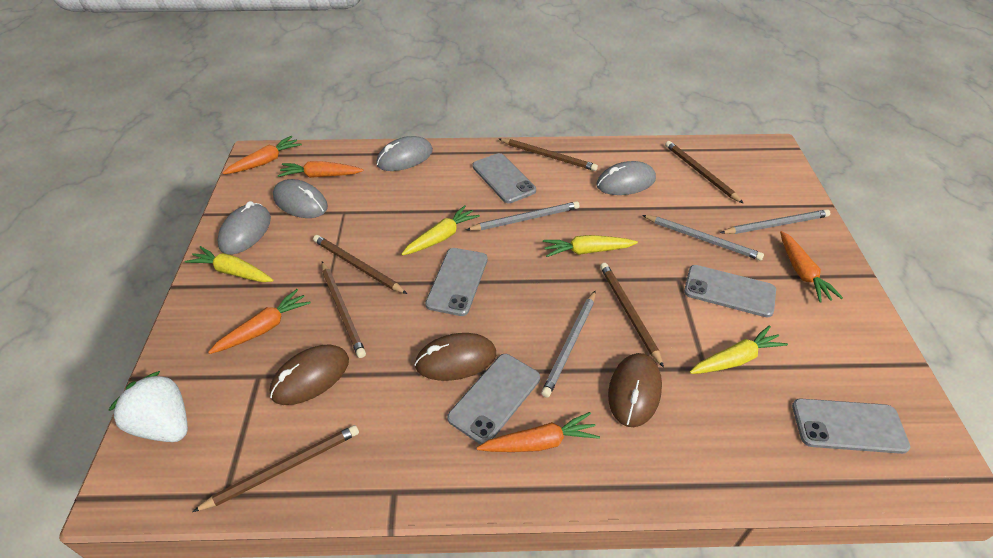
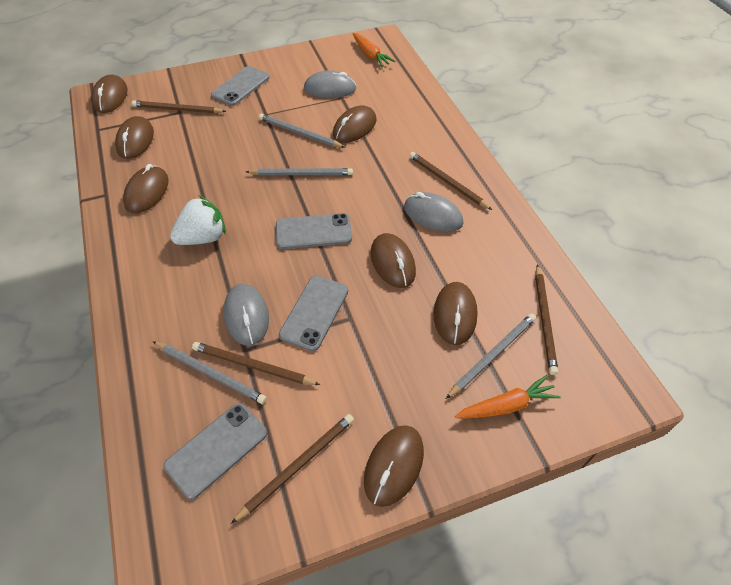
brown mouse: [270,344,349,405] [414,333,496,381] [608,353,662,427] = 3 -> [91,75,128,113] [115,116,154,159] [123,164,169,213] [333,105,376,143] [364,425,424,507] [371,233,416,288] [434,282,478,345] = 7
brown pencil: [192,425,359,512] [313,235,407,294] [322,261,366,358] [499,138,598,171] [600,263,664,368] [665,141,744,204] = 6 -> [132,100,226,113] [192,342,320,385] [231,414,354,524] [409,152,492,210] [535,264,558,375] = 5
grey mouse: [217,201,271,255] [273,179,328,218] [376,136,433,171] [596,161,656,195] = 4 -> [224,284,269,346] [304,70,357,98] [404,192,463,232] = 3
grey phone: [425,248,488,316] [447,354,540,444] [472,153,536,203] [684,265,776,318] [792,398,910,454] = 5 -> [164,403,267,499] [211,66,270,106] [276,213,352,249] [279,276,348,351] = 4
orange carrot: [208,289,311,354] [223,136,302,174] [278,161,363,178] [477,412,600,452] [780,231,843,303] = 5 -> [352,33,396,67] [455,375,561,419] = 2
yellow carrot: [185,246,273,282] [401,205,480,255] [543,235,638,257] [690,325,788,374] = 4 -> none = 0

